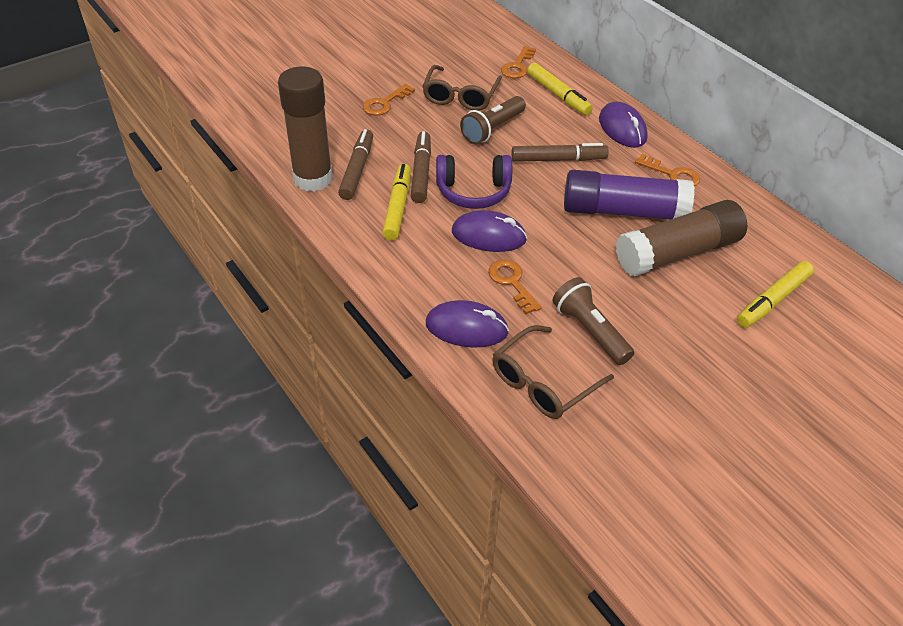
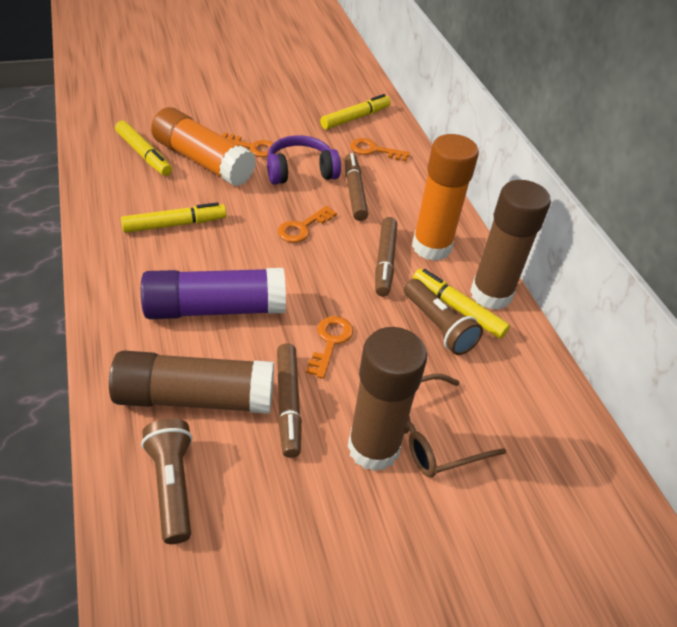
brown glasses: [422,65,502,111] [492,325,614,419] = 2 -> [404,374,506,477] = 1
brown glue stick: [278,67,333,192] [616,200,747,276] = 2 -> [109,350,274,414] [348,327,427,471] [470,180,551,310] = 3
orange glue stick: none = 0 -> [151,107,256,186] [412,134,479,261] = 2
purple mouse: [426,300,509,347] [452,210,527,252] [599,102,648,148] = 3 -> none = 0
yellow marker: [382,164,411,240] [527,63,593,115] [737,261,814,328] = 3 -> [115,120,172,176] [121,202,227,233] [320,94,391,130] [413,269,510,339] = 4

